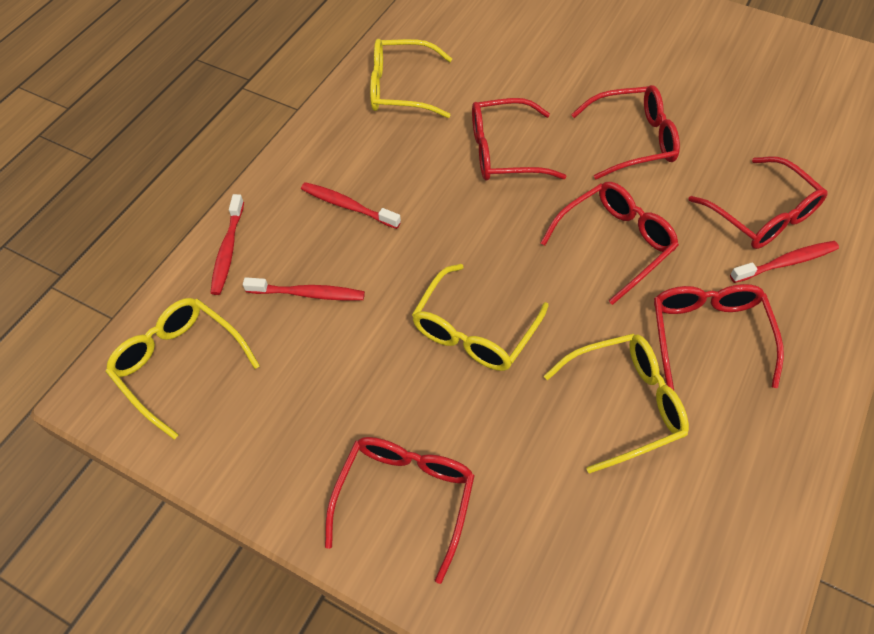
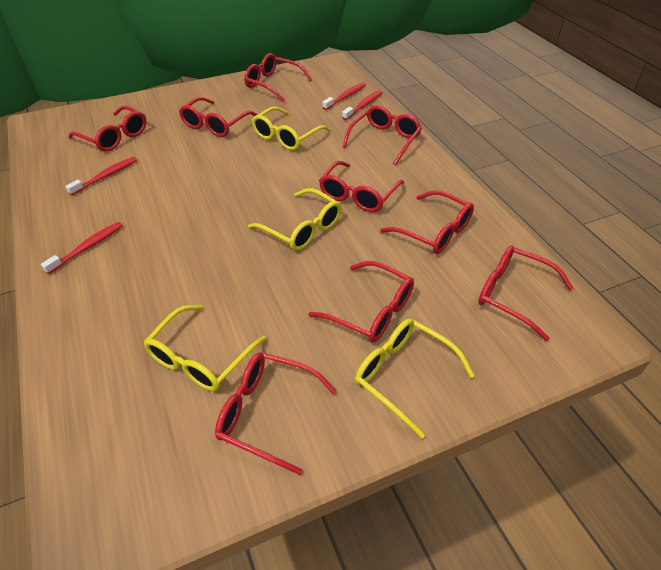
red glasses: [325,437,475,584] [472,98,567,181] [541,182,679,305] [571,85,680,180] [654,284,784,390] [688,157,828,249] = 6 -> [68,106,147,152] [179,97,257,137] [215,352,336,475] [244,53,312,102] [308,261,414,343] [319,161,404,212] [342,105,422,165] [380,191,474,254] [478,245,573,341] = 9

